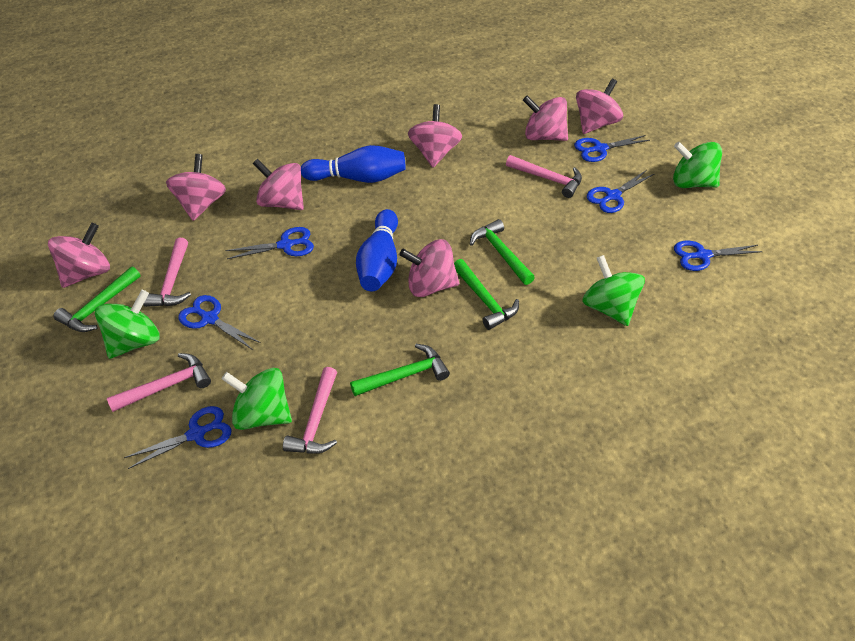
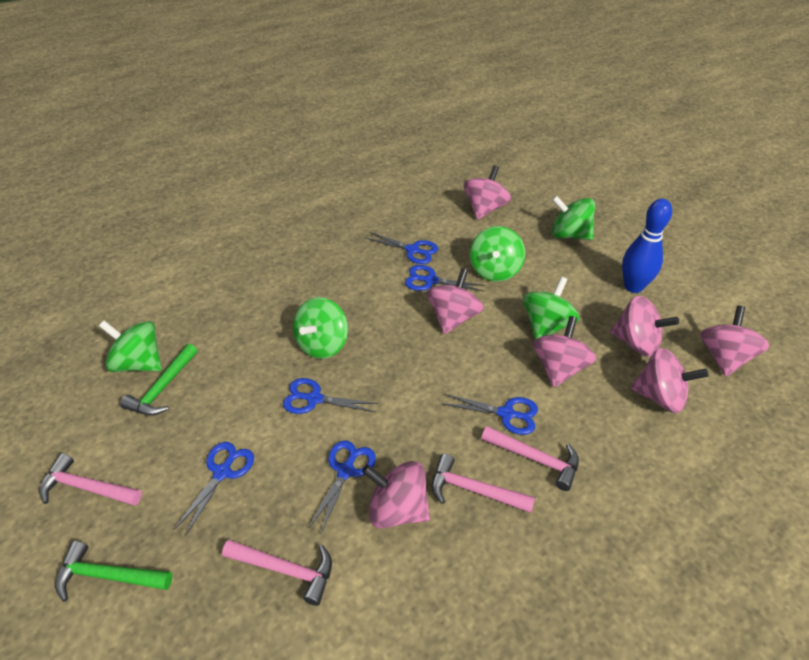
blue bowling pin: [301,145,406,183] [356,209,398,292] = 2 -> [622,199,672,293] = 1
green hammer: [54,266,140,332] [350,344,450,396] [454,259,519,330] [470,219,535,285] = 4 -> [55,541,172,602] [120,344,198,416] = 2
green spinning top: [95,290,160,359] [222,368,292,430] [582,255,645,326] [673,142,722,188] = 4 -> [99,320,162,372] [293,297,348,359] [470,226,525,282] [523,277,580,339] [552,195,595,240] = 5

